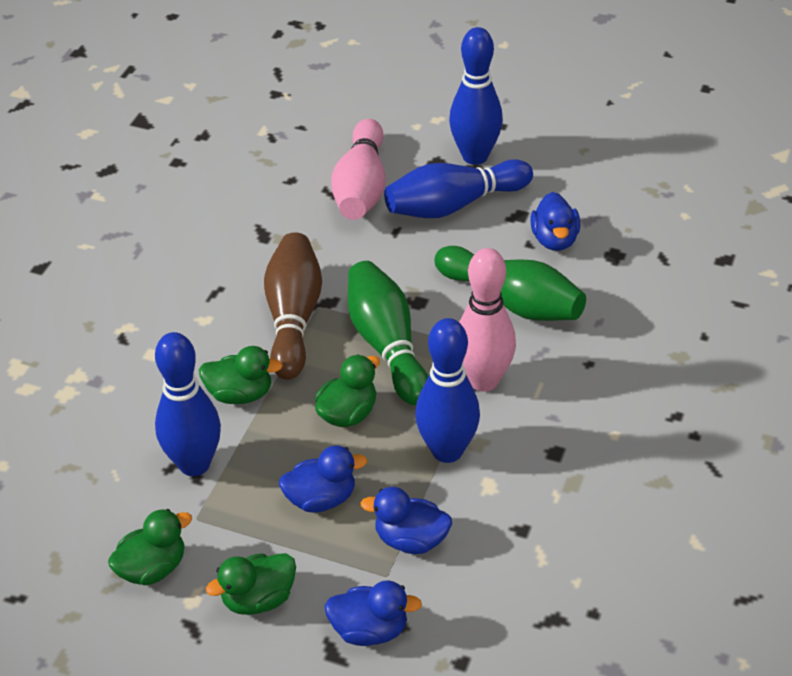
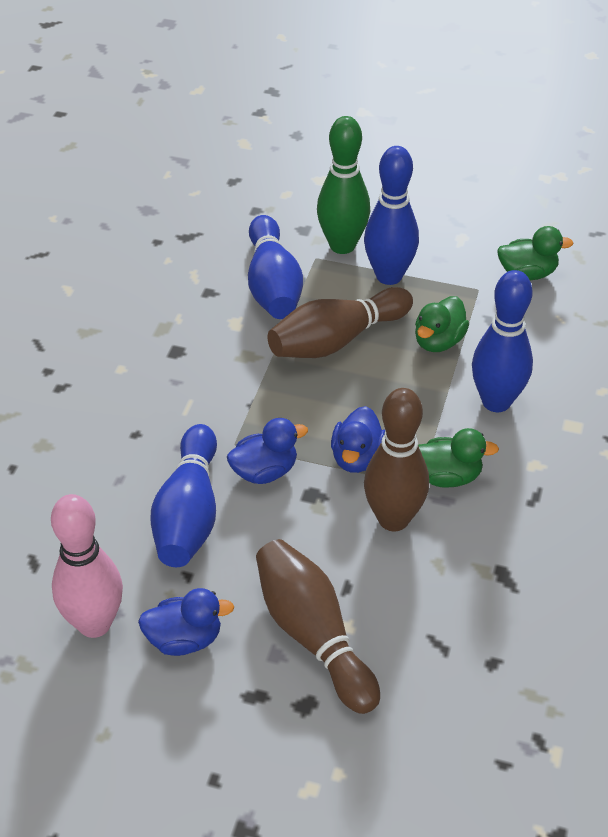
blue duck: [279,445,367,513] [324,580,422,646] [360,487,452,554] [530,192,580,251] = 4 -> [138,588,234,656] [227,418,308,484] [331,406,385,473] = 3
brown bowling pin: [264,232,322,380] = 1 -> [256,539,380,714] [267,287,413,358] [364,388,429,531] = 3
green bowling pin: [348,261,429,405] [434,246,586,321] = 2 -> [317,116,370,254] = 1
green duck: [108,509,192,585] [199,346,283,404] [206,553,296,615] [315,355,380,427] = 4 -> [415,296,469,352] [418,428,499,488] [497,226,574,280] = 3
pink bowling pin: [331,119,386,220] [459,248,516,392] = 2 -> [51,494,123,638] = 1

